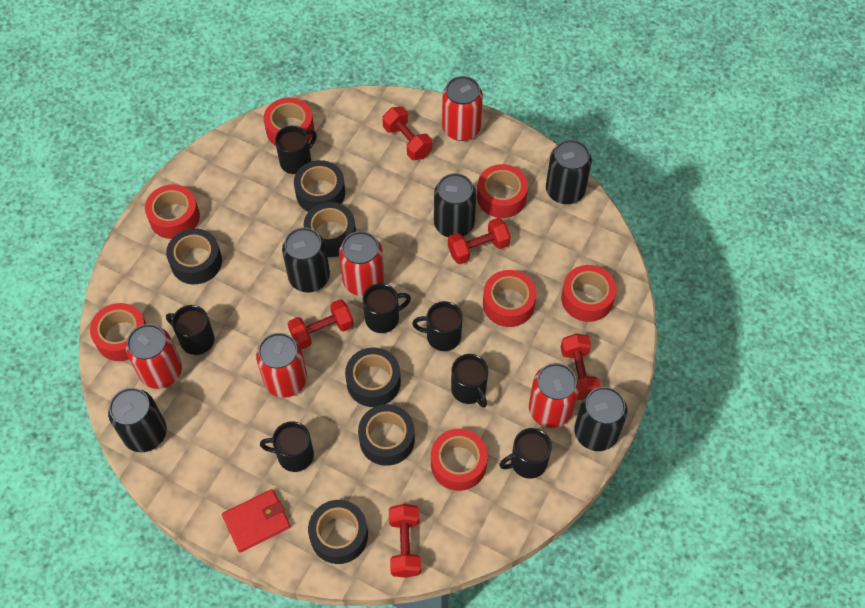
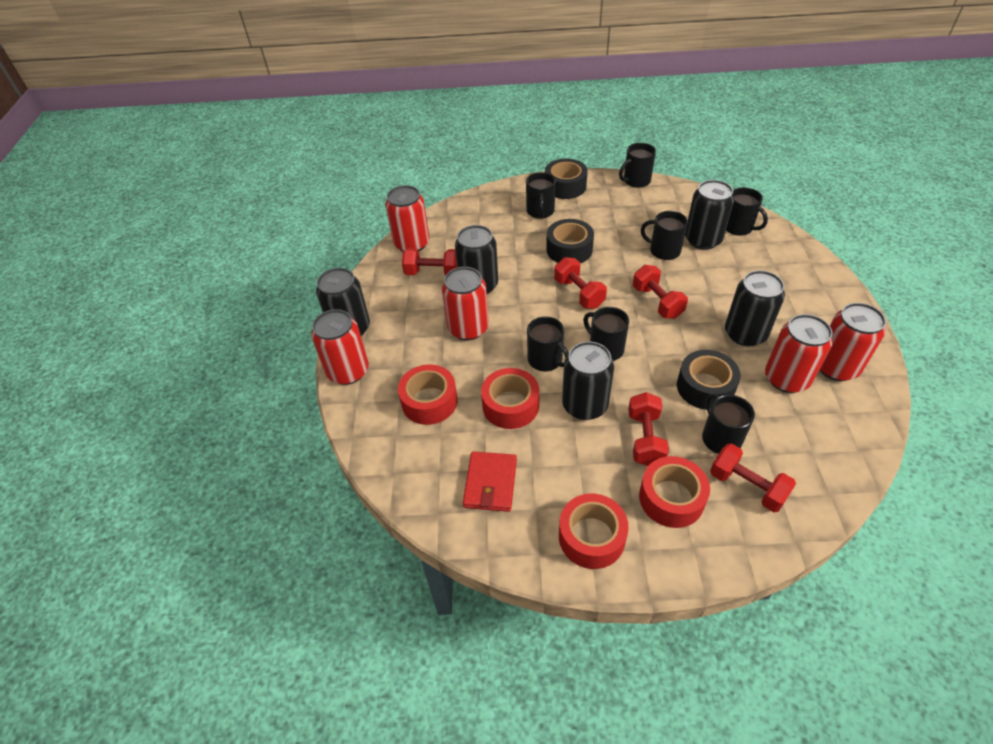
black tape: [166,229,222,284] [294,160,345,212] [304,202,356,257] [308,500,368,564] [345,347,401,407] [358,404,415,466] = 6 -> [545,158,588,199] [546,219,594,263] [677,350,741,410] = 3
red tape: [90,303,146,361] [145,184,200,239] [264,98,314,146] [431,429,488,491] [477,164,528,218] [483,270,537,327] [561,265,616,322] = 7 -> [398,365,458,425] [481,368,539,429] [559,494,629,569] [639,456,710,528] = 4

